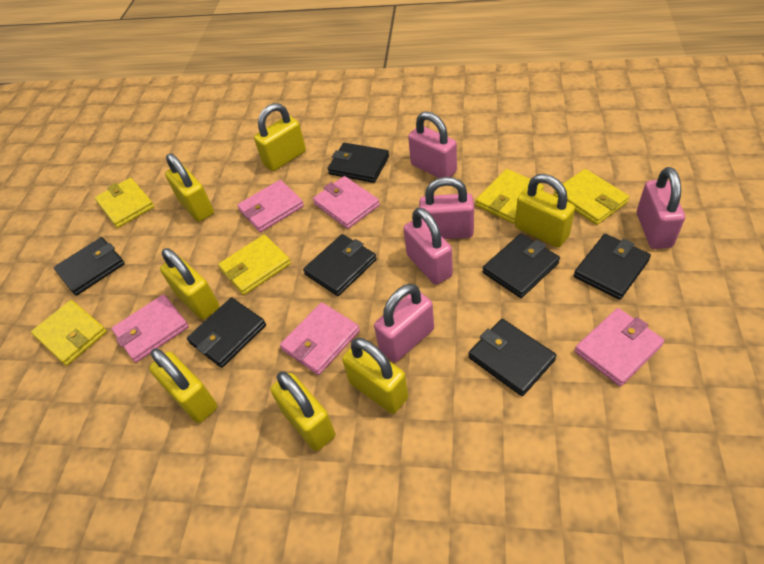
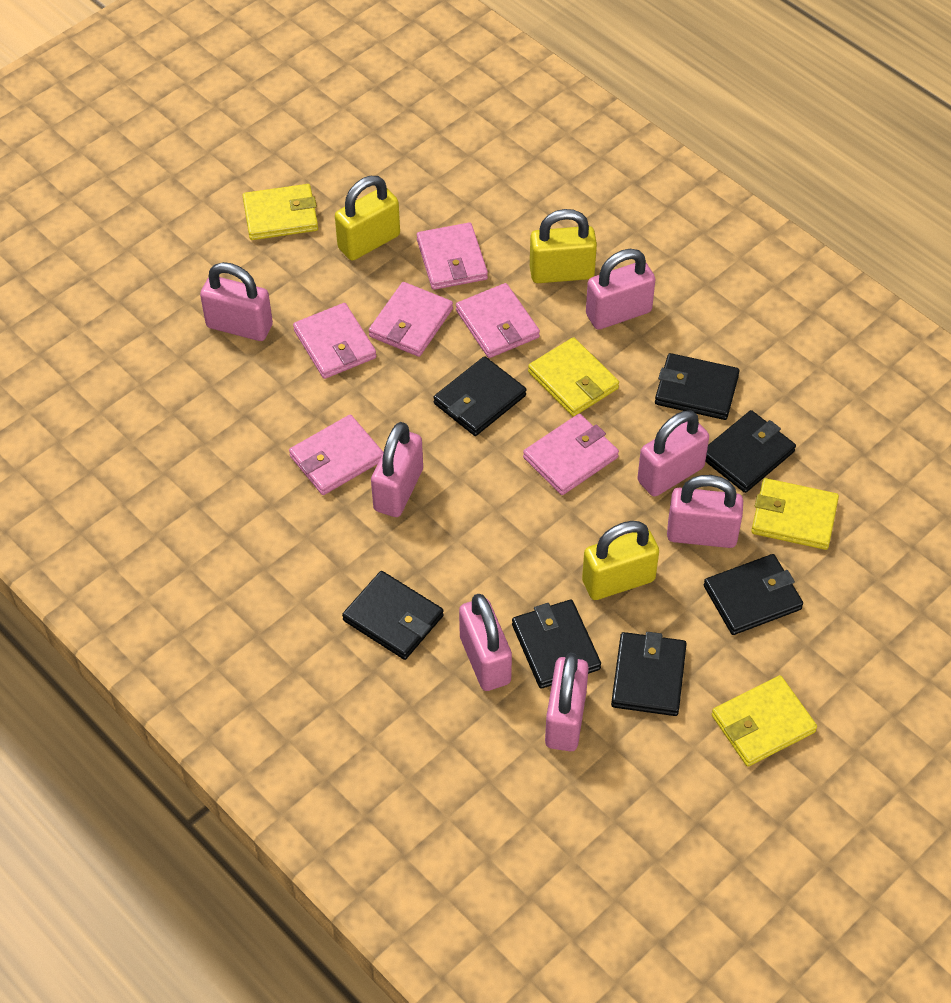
pink padlock: [374,284,434,362] [404,208,453,285] [408,112,457,178] [419,177,474,239] [637,167,685,249] = 5 -> [200,262,273,341] [371,422,423,517] [459,594,512,691] [545,653,589,751] [586,249,655,330] [637,410,709,497] [667,475,743,548] = 7
pink wallet: [111,294,189,363] [237,180,304,232] [280,302,360,375] [313,176,380,229] [574,308,665,386] = 5 -> [289,415,383,495] [293,303,376,379] [369,282,453,357] [417,222,488,290] [456,283,540,358] [523,414,619,495] = 6
yellow padlock: [149,348,217,423] [160,248,219,320] [165,153,214,222] [254,103,306,171] [271,371,335,451] [342,338,408,414] [515,174,575,247] = 7 -> [335,176,400,261] [530,209,597,283] [582,521,659,600] = 3
yellow wallet: [31,300,107,366] [95,178,154,228] [218,235,291,295] [476,169,544,224] [554,169,629,225] = 5 -> [242,184,318,240] [528,337,619,417] [712,675,817,767] [751,478,839,550] = 4

